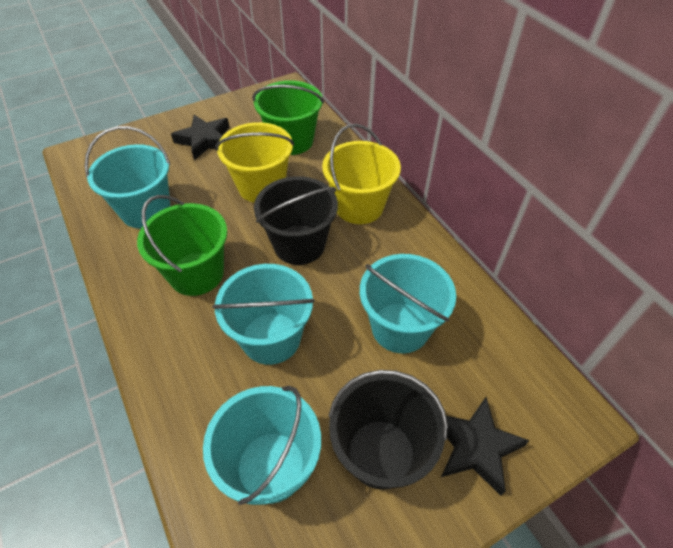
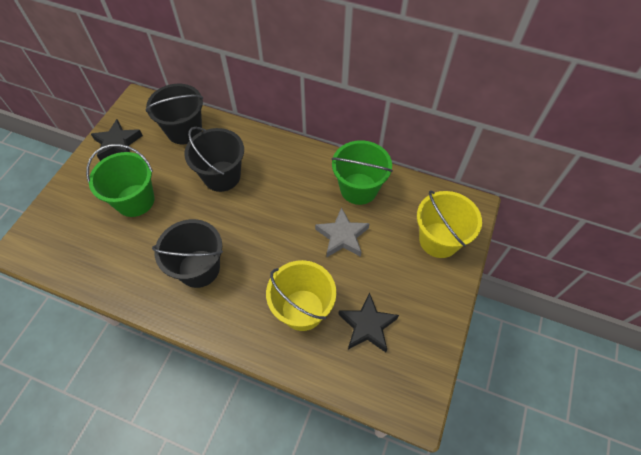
black bucket: [254,176,338,265] [328,370,448,490] = 2 -> [145,84,203,144] [152,219,223,288] [184,127,244,192] = 3
grey star: none = 0 -> [315,207,370,257] = 1
turquoise bucket: [84,126,171,228] [203,386,321,505] [212,264,315,365] [360,254,456,353] = 4 -> none = 0

